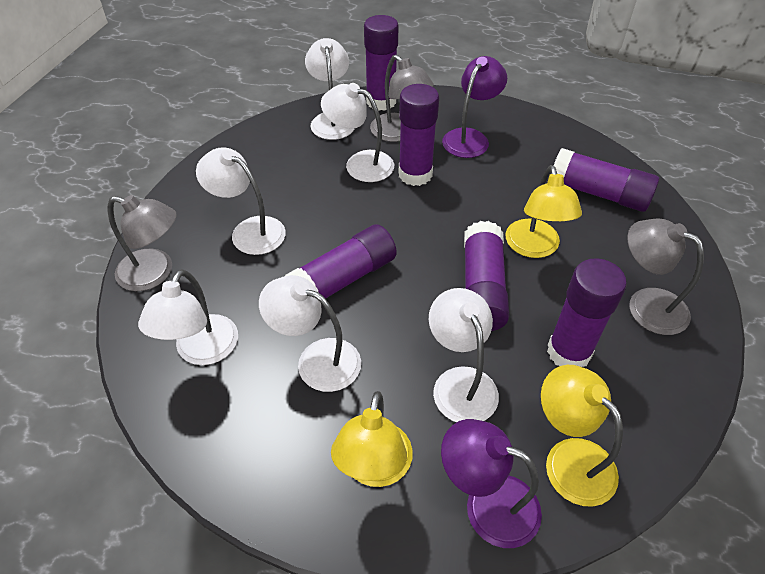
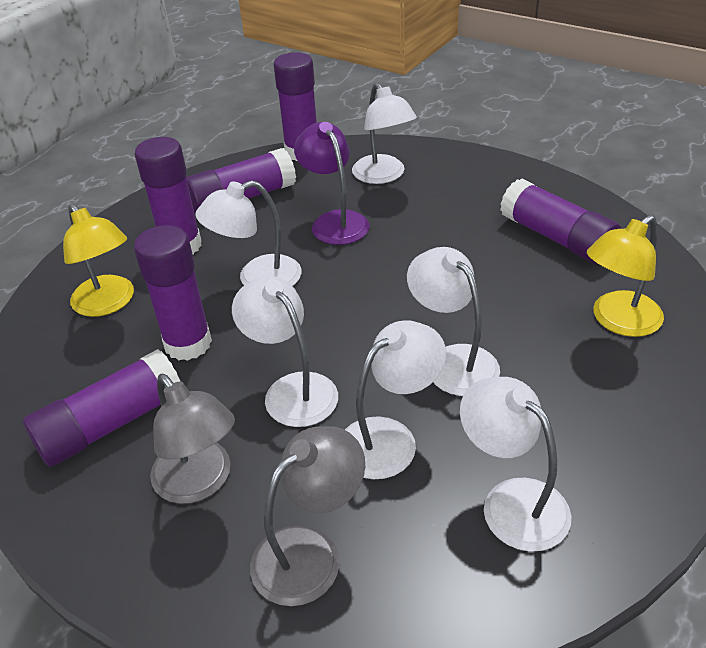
grey lamp: [108,195,177,291] [370,55,434,142] [627,218,704,335] = 3 -> [150,373,235,504] [250,426,365,606] = 2
purple lamp: [441,419,542,548] [442,56,507,158] = 2 -> [294,122,370,245] = 1
yellow lamp: [331,391,413,487] [505,165,582,258] [541,365,623,507] = 3 -> [63,204,134,317] [587,215,664,337] = 2

